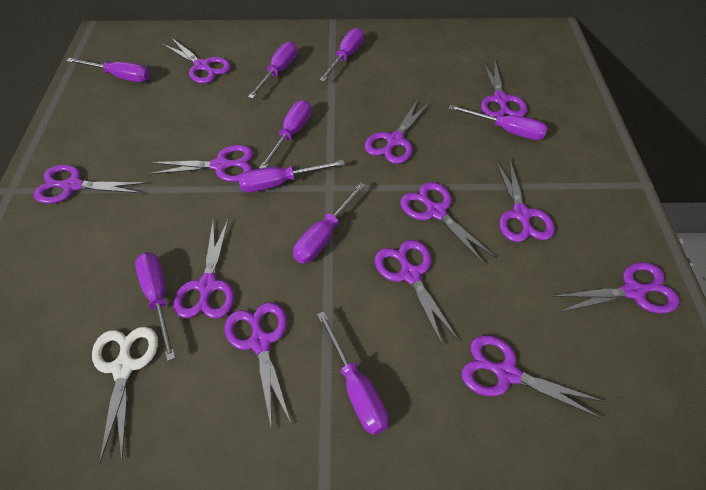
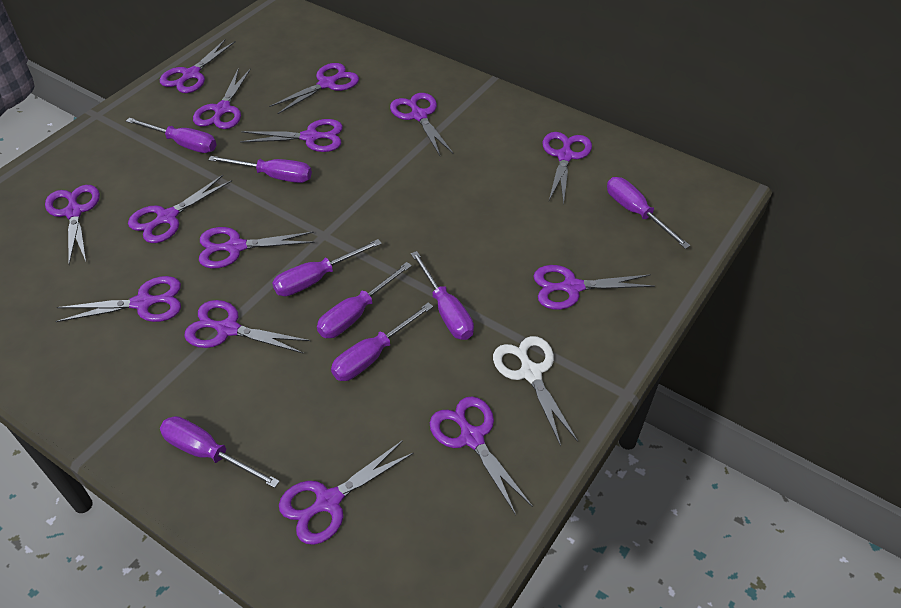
purple scissors: [34,164,147,204] [148,145,253,182] [162,38,231,84] [173,219,234,319] [225,302,291,431] [365,99,430,164] [375,240,459,346] [400,182,496,265] [461,335,605,419] [481,60,527,117] [495,160,555,242] [552,262,680,313] = 12 -> [45,185,100,264] [56,276,181,322] [128,175,232,243] [160,39,236,93] [184,300,310,353] [193,68,251,129] [199,227,315,269] [240,119,343,152] [269,63,359,114] [279,440,414,545] [390,93,453,156] [430,396,533,515] [533,265,655,310] [543,132,592,204] = 14
purple screwdriver: [66,58,150,82] [135,252,176,361] [238,160,345,192] [248,41,297,99] [259,100,311,169] [293,182,366,263] [317,311,388,435] [320,28,364,82] [449,105,548,140] = 9 -> [126,117,217,153] [160,416,280,488] [208,156,312,183] [272,239,382,296] [317,262,412,338] [331,302,433,381] [411,251,474,340] [607,177,690,249] = 8

